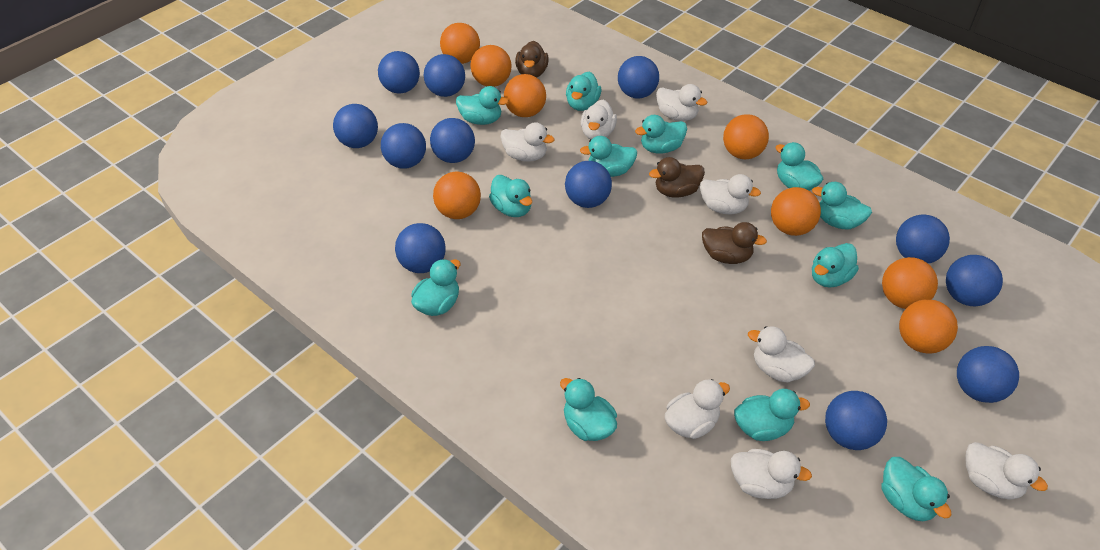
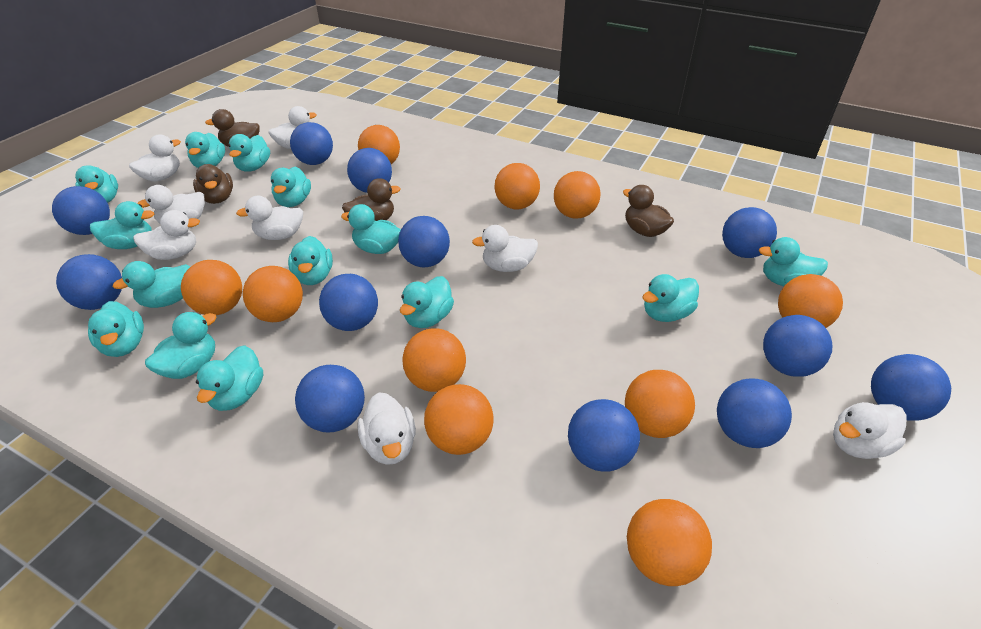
brown duck: [515,41,549,78] [649,157,705,198] [702,222,767,264] = 3 -> [193,164,233,204] [205,109,260,147] [342,178,401,221] [623,185,674,237] = 4
orange ball: [433,172,481,219] [440,23,480,64] [470,45,512,87] [504,74,546,117] [723,114,769,159] [771,187,821,236] [882,257,938,309] [899,299,958,354] = 8 -> [181,260,242,315] [243,266,303,322] [358,125,400,164] [402,328,466,392] [424,384,494,455] [494,163,540,209] [554,171,600,218] [625,370,695,438] [627,499,712,586] [778,274,843,328] = 10
turquoise duck: [411,259,461,316] [456,86,509,125] [489,175,532,217] [560,378,617,441] [566,72,601,111] [580,136,637,177] [635,115,687,153] [734,389,810,441] [776,142,823,191] [812,182,872,229] [812,243,859,288] [881,457,951,521] = 12 -> [75,165,118,203] [88,301,144,357] [90,201,154,249] [112,261,190,308] [145,312,216,379] [185,132,225,168] [196,345,263,411] [228,134,270,171] [271,167,311,207] [288,236,333,285] [341,204,401,254] [400,276,454,328] [642,274,699,322] [759,237,828,286] = 14

